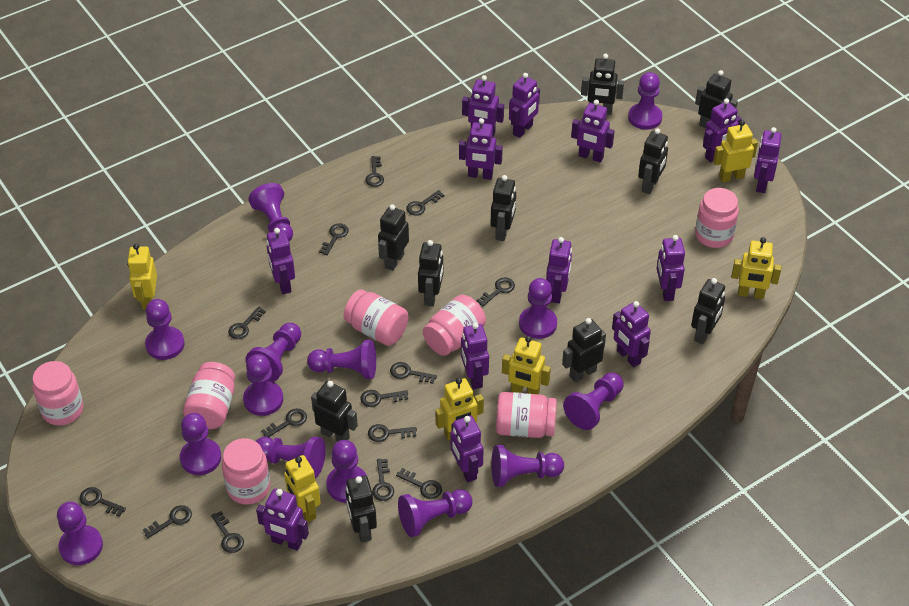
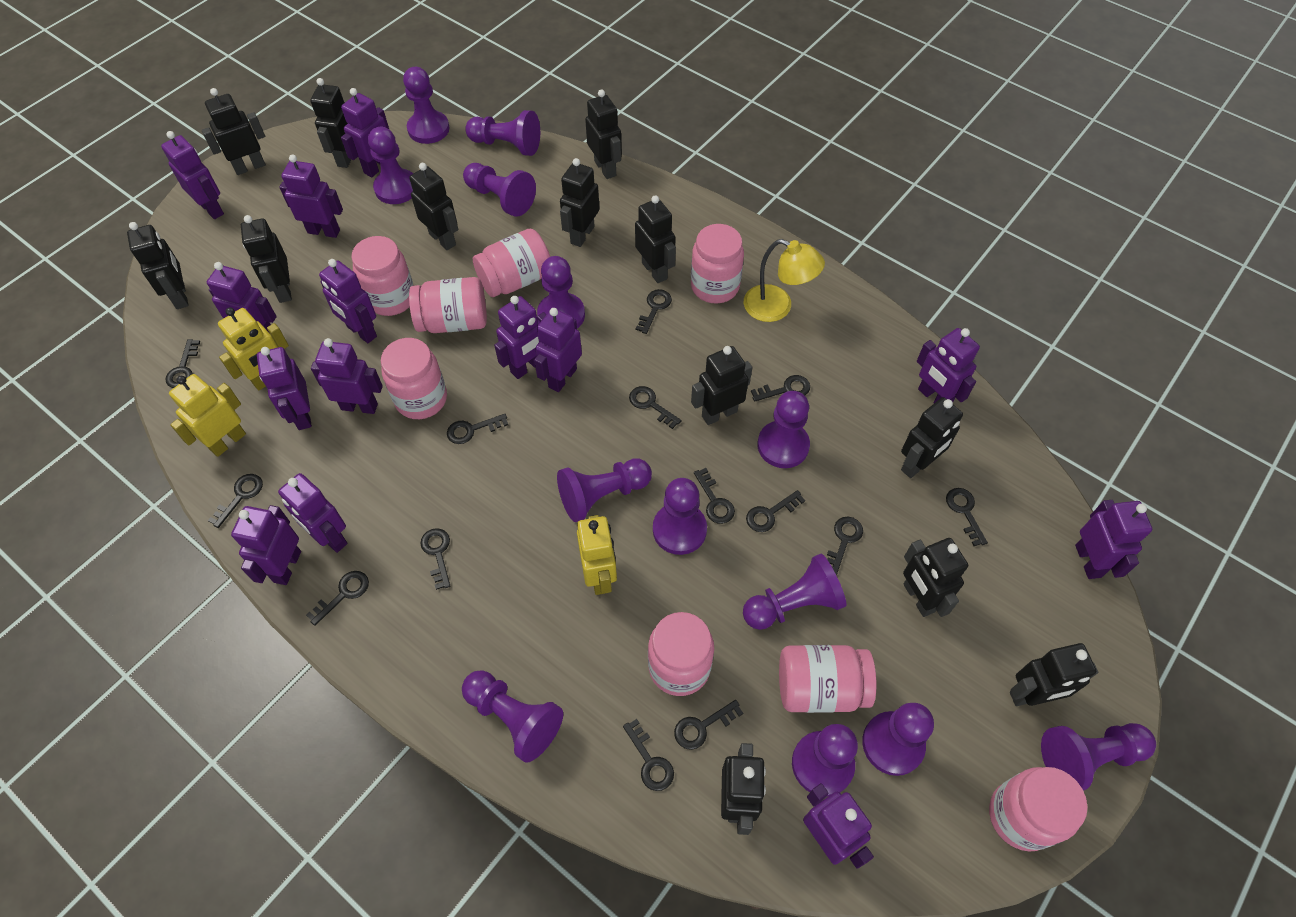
black robot: [311,381,358,442] [345,476,377,543] [378,204,409,271] [418,240,443,306] [491,175,516,241] [562,318,606,382] [581,54,624,115] [638,128,668,194] [691,278,725,345] [695,70,738,128] = 10 -> [127,222,189,309] [202,88,266,175] [241,215,292,303] [310,78,351,168] [409,163,458,250] [560,158,600,247] [585,89,622,179] [635,195,676,283] [691,346,752,425] [721,743,766,835] [901,397,963,478] [903,538,968,617] [1010,643,1098,706] = 13
pink jar: [32,361,84,426] [183,362,235,429] [222,438,271,505] [344,290,408,346] [423,295,486,356] [496,392,557,438] [695,188,739,248] = 7 -> [351,236,414,316] [381,338,447,419] [409,277,487,333] [473,229,550,297] [648,612,714,696] [691,224,744,303] [779,645,876,713] [989,767,1088,852] = 8
purple pawn: [57,502,103,565] [145,299,185,360] [180,413,221,475] [243,354,283,416] [245,323,301,382] [248,183,293,242] [256,437,326,478] [307,340,376,379] [326,440,367,503] [398,489,473,537] [491,445,564,487] [519,278,557,339] [563,372,624,430] [628,72,662,130] = 14 -> [368,127,413,204] [403,67,449,144] [462,670,563,763] [463,163,536,217] [465,110,540,156] [537,256,585,329] [557,458,652,522] [653,478,707,555] [743,554,846,630] [757,391,810,468] [792,724,858,797] [862,703,934,776] [1041,723,1156,791] = 13
purple robot: [256,489,309,551] [266,228,295,294] [451,415,484,482] [459,118,503,180] [461,323,489,389] [462,75,504,137] [509,73,540,138] [546,237,572,303] [571,100,615,163] [612,301,651,367] [656,235,685,301] [703,98,742,162] [754,127,782,193] = 13 -> [161,131,224,219] [207,262,277,332] [231,505,301,585] [257,347,312,430] [278,473,348,553] [279,154,343,238] [311,338,383,414] [319,259,377,343] [341,88,389,177] [494,296,547,379] [534,308,582,392] [803,783,874,869] [917,328,980,403] [1075,500,1152,579] = 14
yellow lamp: none = 0 -> [744,239,825,322] = 1
yellow robot: [127,244,157,310] [284,455,321,522] [435,378,484,441] [502,336,551,394] [713,120,758,182] [731,237,782,299] = 6 -> [169,374,246,457] [218,307,289,390] [577,515,617,595] = 3

